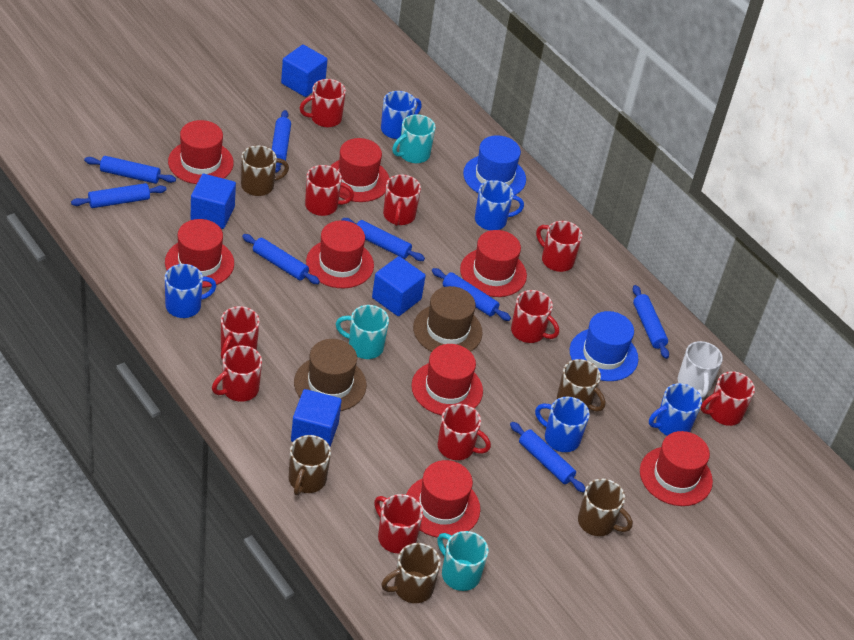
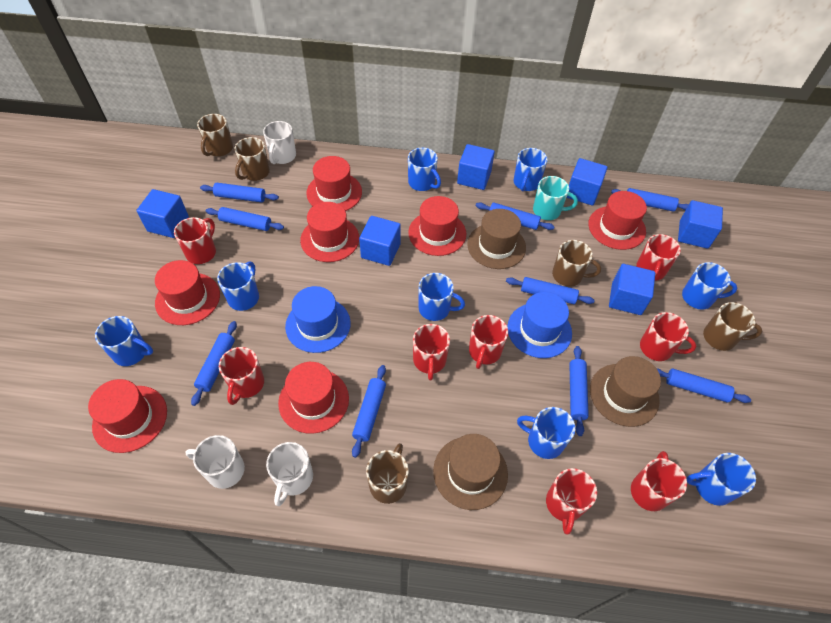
blue cube: [191,174,236,229] [281,44,328,97] [291,389,342,446] [372,256,426,316] = 4 -> [136,189,189,238] [359,216,401,266] [457,144,495,190] [567,158,607,206] [609,264,655,315] [678,200,723,249] = 6
blue mug: [165,264,216,318] [381,91,422,139] [475,180,524,230] [535,397,590,452] [649,383,702,436] = 5 -> [95,316,153,366] [217,261,259,311] [408,147,441,191] [419,273,465,321] [514,148,548,191] [517,407,575,459] [682,262,737,310] [686,453,756,506] = 8
blue rolling pin: [71,183,167,208] [84,156,176,184] [242,234,320,284] [272,110,291,173] [341,218,425,261] [432,268,511,321] [510,422,585,493] [633,285,669,359] = 8 -> [191,321,237,406] [200,183,279,203] [206,207,284,231] [352,365,386,458] [475,202,555,230] [506,277,595,304] [569,346,589,436] [611,188,689,212] [656,368,751,403] = 9
brown hat: [294,339,367,411] [413,286,483,352] = 2 -> [433,434,508,510] [467,209,526,269] [590,356,661,427] = 3
red hat: [165,219,234,288] [168,120,234,184] [306,220,374,288] [331,138,389,202] [406,460,480,538] [411,344,483,416] [460,230,527,297] [640,431,713,506] = 8 -> [88,379,167,453] [155,260,220,325] [278,362,349,434] [300,202,359,262] [306,156,362,211] [408,196,466,256] [588,191,647,250] = 7
red mug: [212,345,262,402] [221,306,260,360] [300,79,346,127] [305,165,354,216] [374,494,423,554] [383,174,421,226] [438,404,491,460] [511,290,559,343] [536,221,582,272] [701,371,755,426] = 10 -> [174,217,216,264] [219,347,264,405] [413,324,450,380] [469,315,508,369] [546,468,597,535] [631,451,687,511] [636,234,681,281] [640,312,697,361] = 8
turquoise mug: [336,305,389,359] [392,114,436,163] [437,531,488,591] = 3 -> [533,176,578,220] = 1
white mug: [678,341,723,398] = 1 -> [185,435,245,489] [263,121,296,164] [266,442,313,506] = 3

